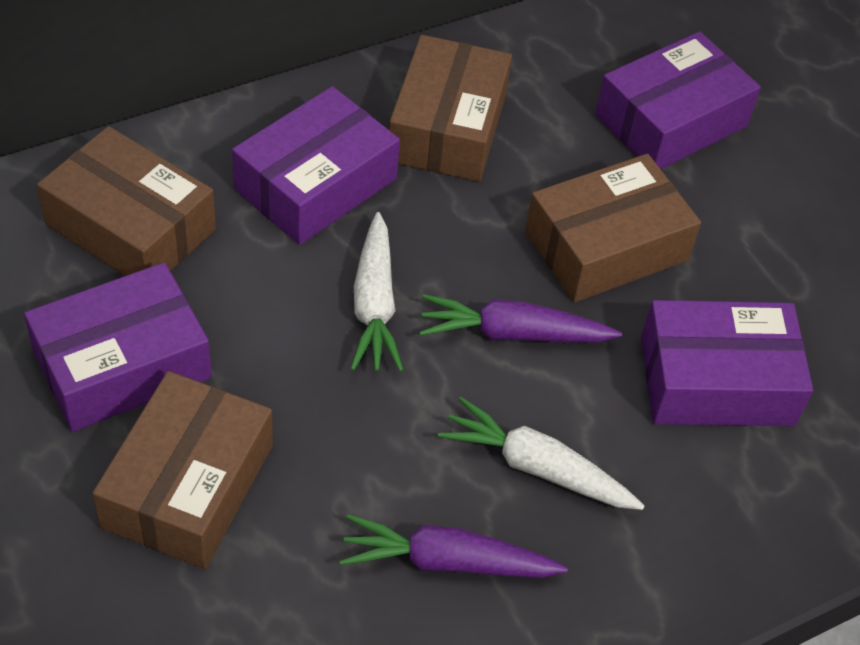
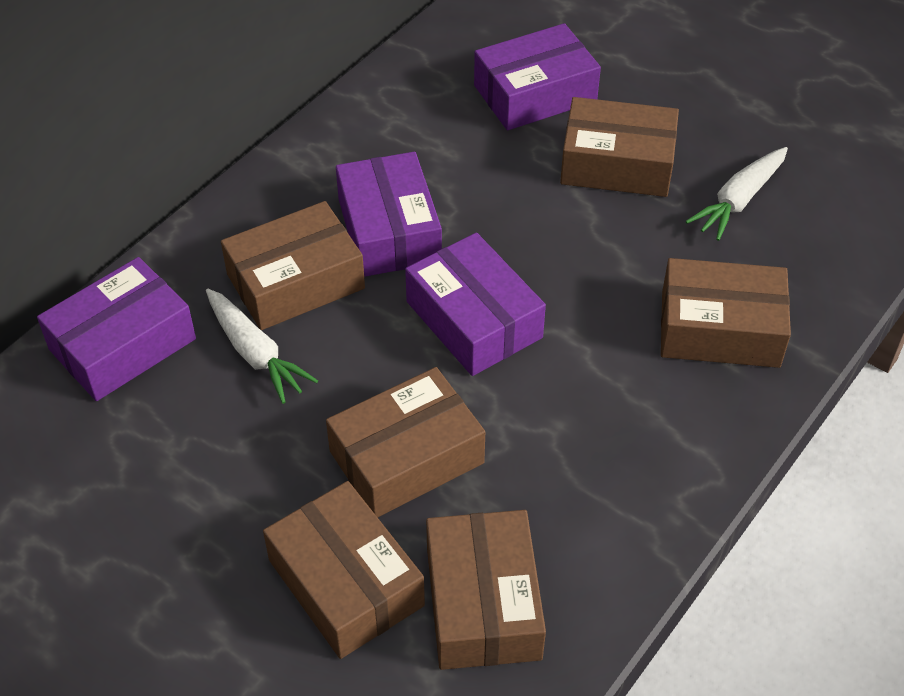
brown box: [37,126,216,276] [92,371,273,569] [389,35,512,182] [525,154,701,302] = 4 -> [221,201,365,330] [263,481,425,659] [326,367,485,517] [426,510,546,670] [560,97,679,197] [661,258,791,368] = 6
purple carrot: [340,514,568,578] [419,294,622,342] = 2 -> none = 0

